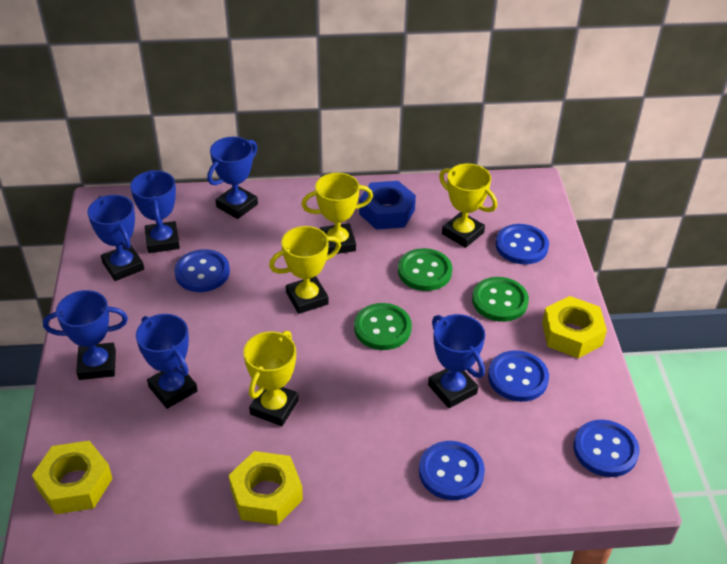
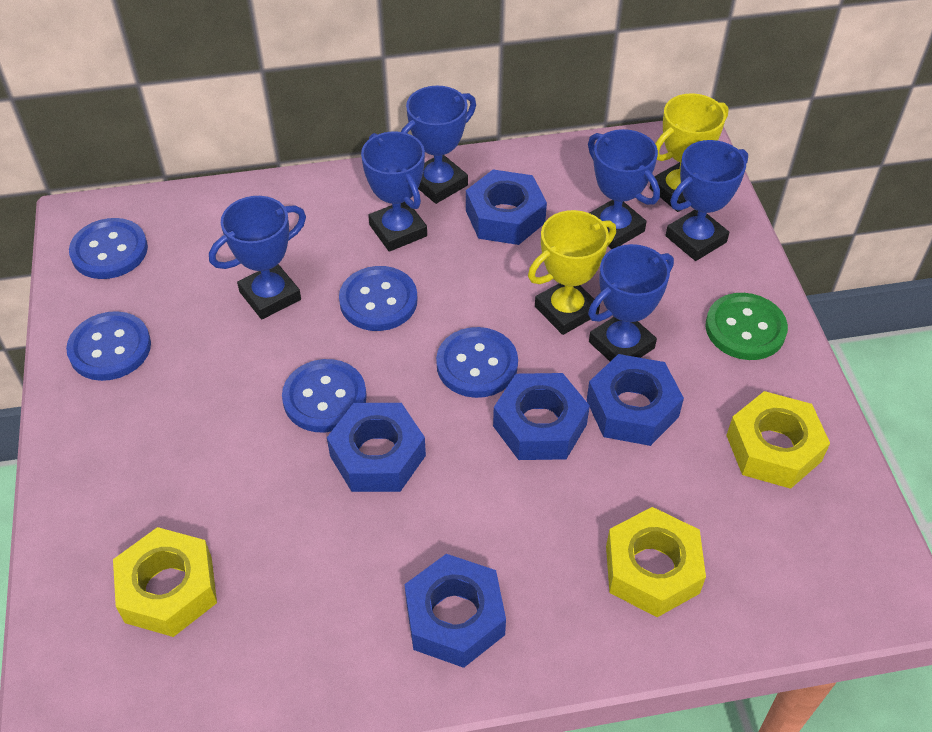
blue nut: [359,181,416,230] = 1 -> [327,403,426,492] [404,554,506,668] [466,170,547,245] [493,373,590,460] [586,354,684,446] = 5
green button: [354,303,412,350] [398,248,452,291] [472,277,529,322] = 3 -> [706,293,788,360] = 1
yellow trophy: [243,331,299,426] [269,226,341,314] [301,173,373,255] [439,164,497,248] = 4 -> [528,210,616,335] [650,93,729,212] = 2

